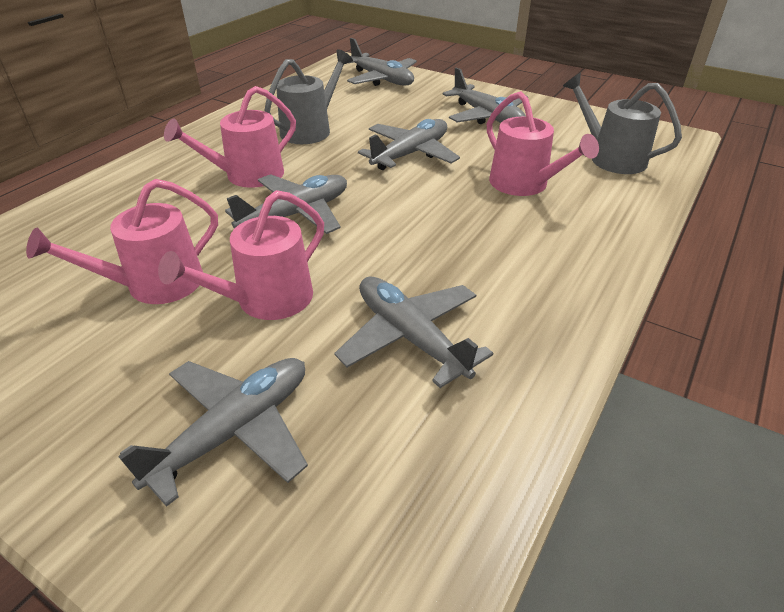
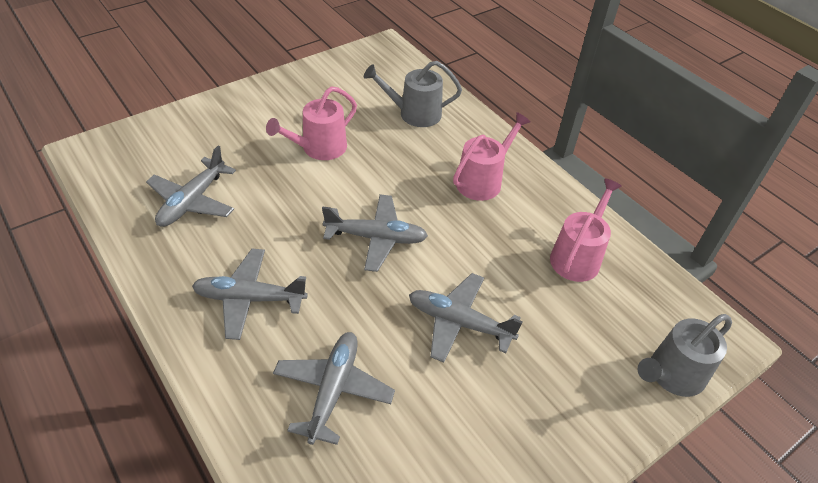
grey plane: [118,358,308,507] [225,174,347,234] [334,277,493,388] [347,38,417,86] [358,119,460,170] [443,68,528,124] = 6 -> [146,145,236,227] [192,249,308,340] [273,332,395,445] [322,194,428,272] [409,273,523,363] = 5
pink watering can: [26,179,218,304] [158,190,324,320] [164,86,296,188] [487,91,599,196] = 4 -> [266,86,357,160] [453,112,530,201] [550,178,622,282] = 3

